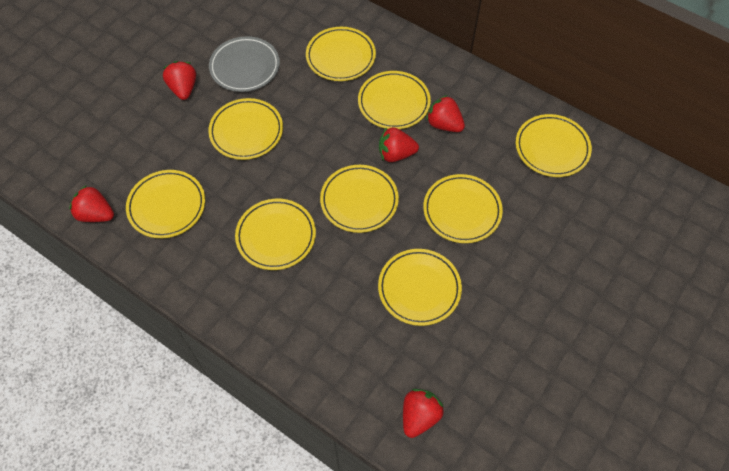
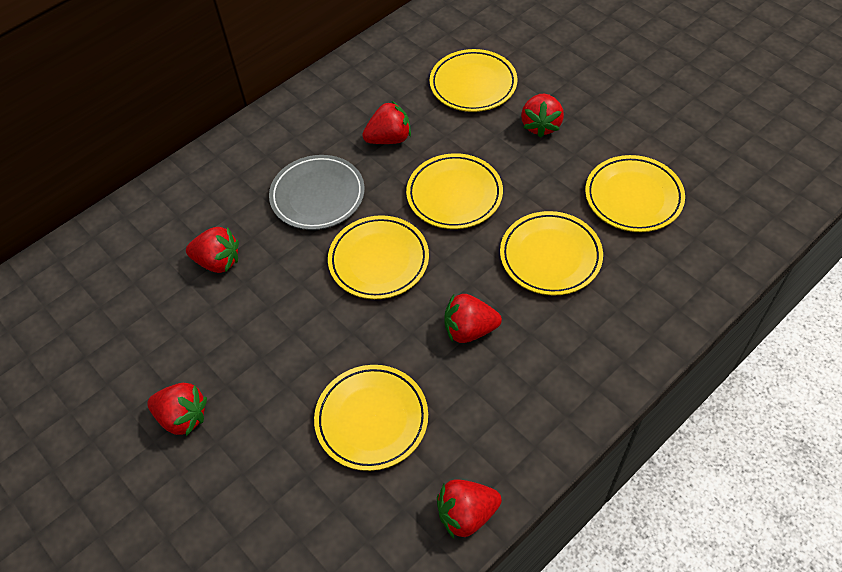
red strawberry: [69,185,114,222] [163,61,196,100] [379,127,419,162] [403,389,444,438] [426,95,465,132] = 5 -> [147,383,207,436] [186,227,239,273] [362,101,411,144] [437,479,502,538] [444,294,502,343] [521,94,564,138] = 6
yellow plate: [126,170,205,238] [208,98,283,160] [235,199,316,270] [306,27,376,81] [320,165,399,233] [358,71,431,129] [378,249,462,326] [423,174,503,243] [516,114,592,177] = 9 -> [314,365,428,471] [328,215,429,299] [406,153,503,229] [430,49,517,112] [500,211,603,295] [585,155,685,232] = 6

